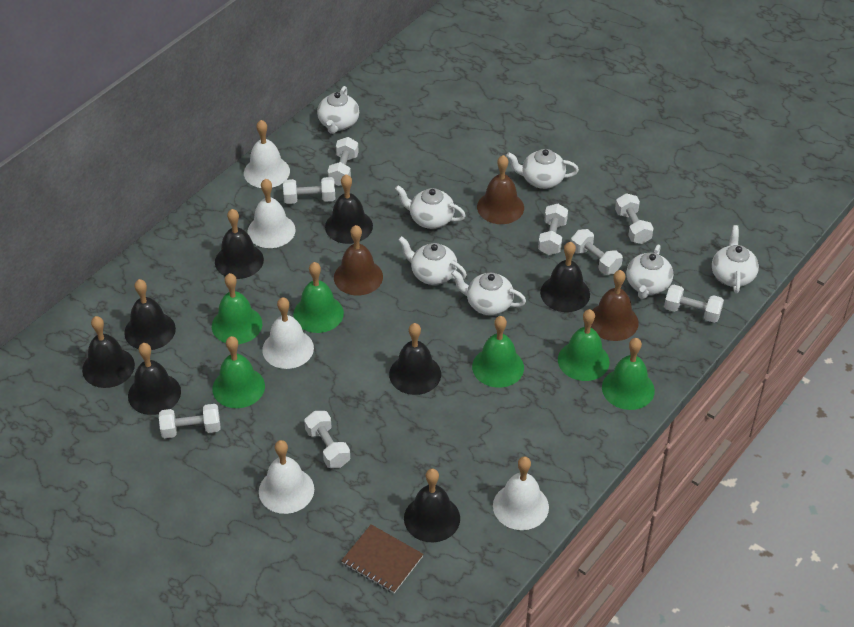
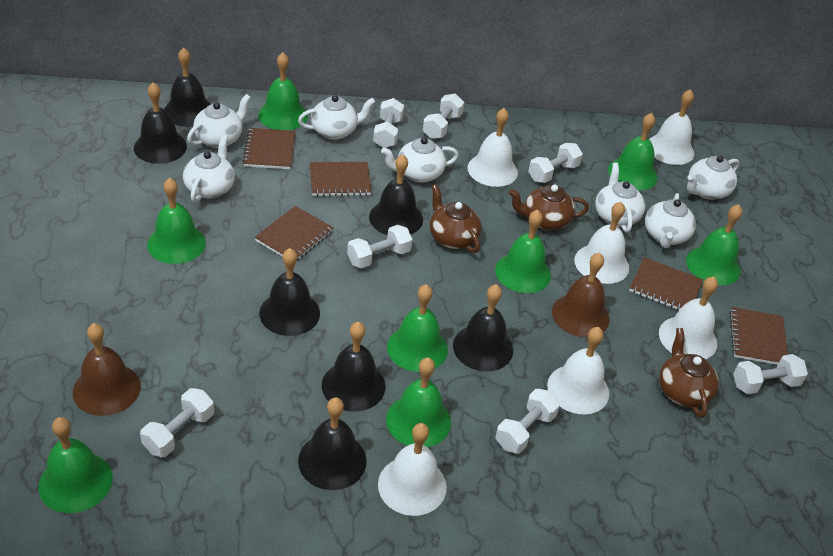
black bell: [82,316,135,388] [124,279,176,350] [128,343,181,415] [215,209,264,279] [325,174,373,244] [389,323,441,395] [404,469,460,542] [540,242,590,312] = 8 -> [134,82,187,164] [164,47,211,127] [259,248,320,336] [298,397,367,490] [322,322,385,412] [369,154,423,235] [453,284,513,371] = 7
brown bell: [334,225,383,295] [477,155,524,224] [591,270,638,341] = 3 -> [73,323,141,416] [552,252,610,337] = 2
brown notebook: [341,524,423,593] = 1 -> [242,128,295,169] [254,206,334,261] [310,162,372,197] [629,257,703,310] [729,307,788,365] = 5
brown teapot: none = 0 -> [430,184,482,253] [508,185,589,230] [659,328,719,418] = 3
green bell: [212,273,262,344] [212,336,265,408] [293,262,344,333] [472,316,524,388] [558,309,610,381] [602,338,655,410] = 6 -> [38,417,113,513] [147,178,206,264] [258,52,308,130] [386,358,451,447] [387,284,448,372] [495,210,551,293] [608,113,658,190] [686,204,742,285] = 8
white bell: [244,120,290,188] [247,179,296,248] [259,440,314,514] [262,297,314,369] [493,456,549,530] = 5 -> [378,423,447,516] [467,108,518,187] [547,327,609,414] [574,202,629,284] [650,89,694,165] [659,276,718,359] = 6
white dumbbell: [159,404,220,438] [283,177,336,204] [304,411,350,468] [328,137,359,186] [538,204,568,255] [571,229,623,275] [615,193,653,244] [664,284,724,323] = 8 -> [140,388,214,457] [347,225,412,268] [373,98,404,148] [423,94,465,139] [495,389,560,454] [528,143,583,183] [733,354,808,394] = 7

